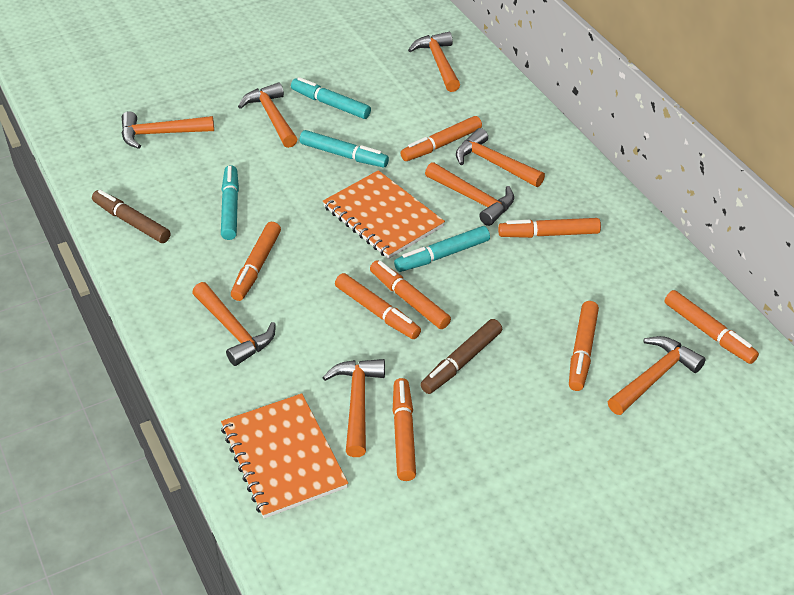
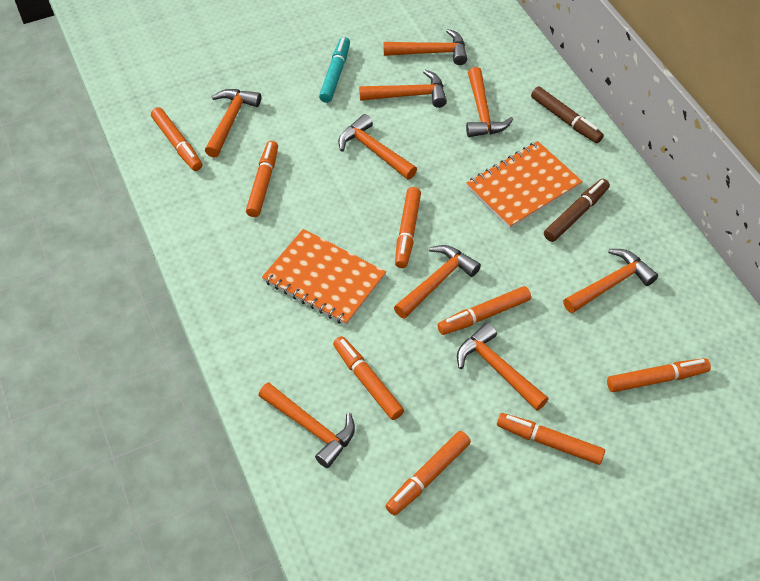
orange hammer: [121,111,214,149] [192,282,276,366] [238,82,298,148] [322,359,385,457] [408,32,460,92] [425,162,514,226] [456,128,545,187] [607,336,706,415] = 8 -> [205,89,261,158] [258,382,355,468] [338,114,417,180] [359,70,447,108] [383,29,467,65] [394,245,481,319] [457,323,549,411] [466,67,513,137] [563,249,658,313] = 9
turquoise marker: [221,165,239,240] [291,77,371,119] [300,130,389,167] [394,226,490,272] = 4 -> [319,37,350,103] = 1

